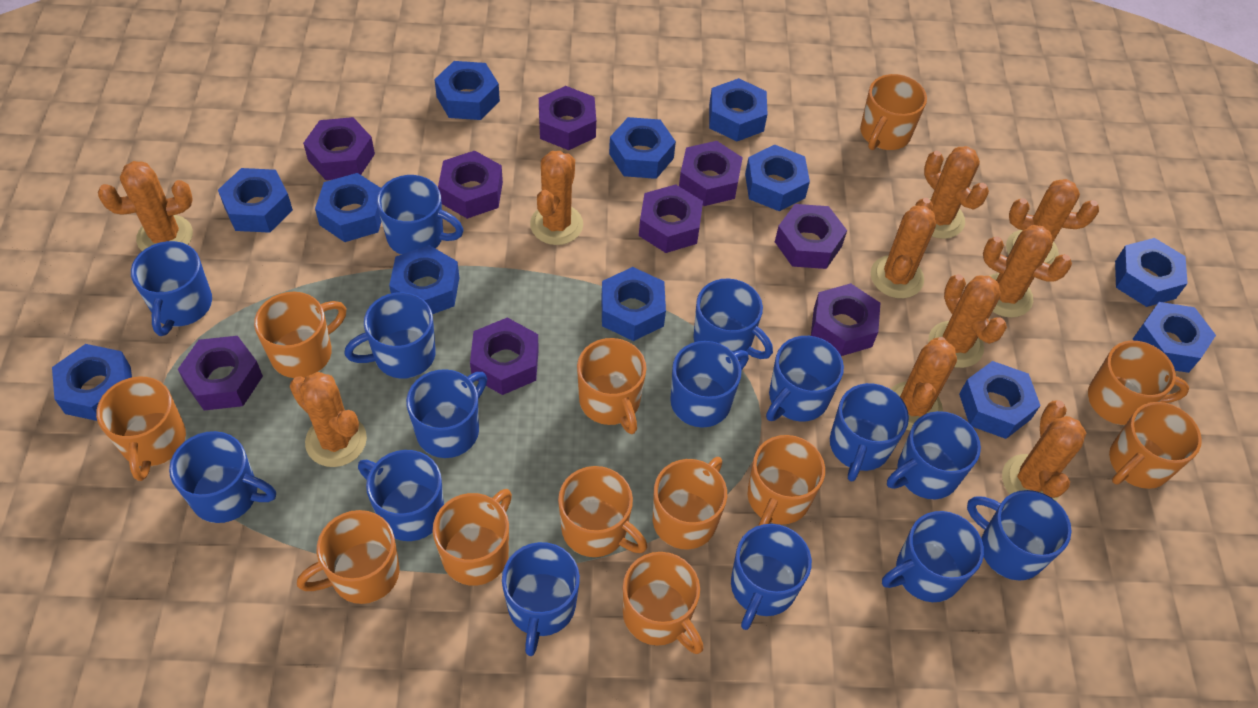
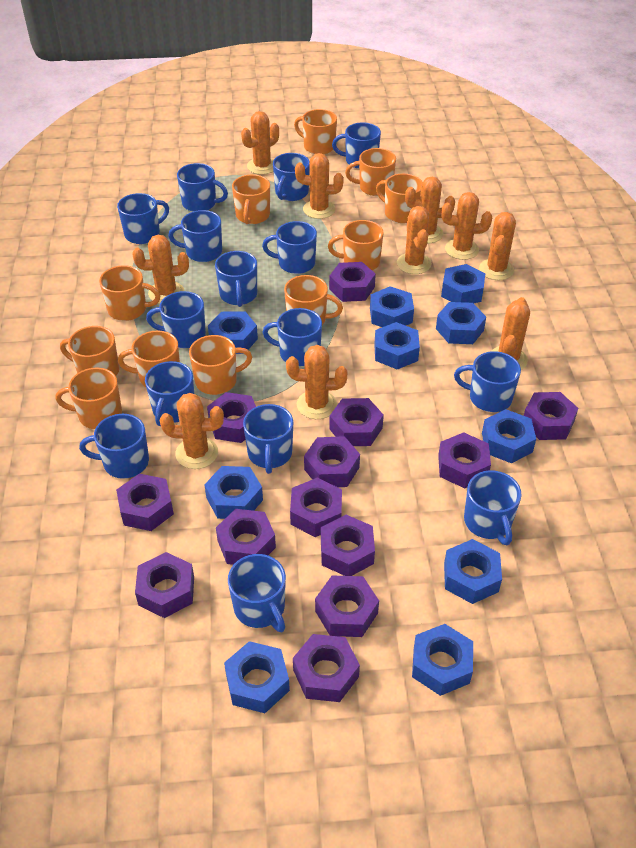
blue nut: [52,344,132,421] [218,168,293,233] [315,173,382,242] [389,245,459,314] [434,61,500,120] [601,267,666,341] [609,117,676,179] [709,78,767,141] [745,145,810,211] [959,361,1041,439] [1115,238,1188,307] [1133,302,1216,373] = 12 -> [204,466,263,519] [208,311,258,354] [224,641,290,713] [370,286,414,327] [374,322,420,370] [412,624,473,696] [436,302,486,344] [441,264,485,303] [444,539,502,604] [482,409,536,463] = 10
orange mug: [96,377,186,481] [254,292,346,378] [297,510,400,604] [433,489,512,586] [558,466,647,557] [577,338,646,434] [623,552,703,654] [653,457,727,550] [747,435,825,526] [860,74,927,150] [1088,340,1189,425] [1109,402,1202,489] = 12 -> [55,367,122,429] [60,326,119,376] [99,265,160,321] [118,330,180,387] [189,335,252,395] [232,174,270,224] [284,275,343,325] [294,109,337,154] [328,220,384,270] [345,148,396,196] [376,174,423,223] = 11
purple nut: [178,336,263,411] [303,117,375,180] [438,151,503,219] [470,317,539,395] [539,86,596,150] [639,184,703,253] [679,141,743,206] [775,204,847,269] [811,283,880,356] = 9 -> [116,474,174,531] [135,552,194,618] [207,392,256,443] [216,509,276,565] [290,477,342,537] [293,634,360,702] [304,436,360,487] [315,575,379,637] [321,515,375,576] [329,262,376,302] [329,398,384,446] [438,432,491,488] [524,392,578,440] = 13

